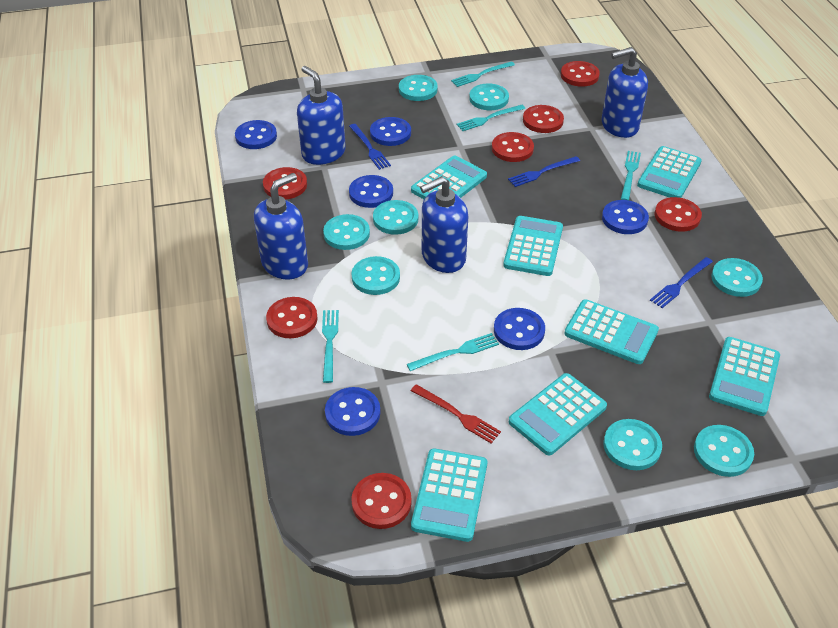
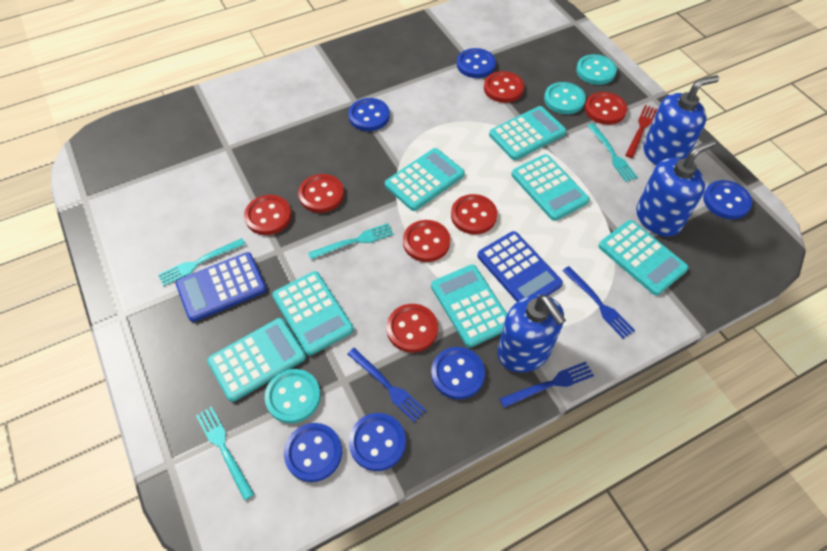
blue calculator: none = 0 -> [176,252,267,322] [477,231,563,302] = 2
blue soap dispenser: [254,173,308,280] [297,66,346,165] [420,176,468,273] [601,47,648,138] = 4 -> [497,295,566,373] [636,139,716,237] [643,75,719,165] = 3
turquoise button: [323,214,370,250] [351,256,400,295] [373,200,418,235] [399,75,438,101] [469,84,509,110] [603,419,662,470] [694,425,754,477] [711,258,763,297] = 8 -> [265,369,321,423] [544,82,586,114] [576,54,617,85] = 3
turquoise fork: [322,310,339,383] [407,333,499,371] [451,61,515,87] [457,105,525,131] [621,151,641,200] = 5 -> [158,238,245,286] [196,406,254,501] [308,223,394,259] [588,123,638,182] = 4

